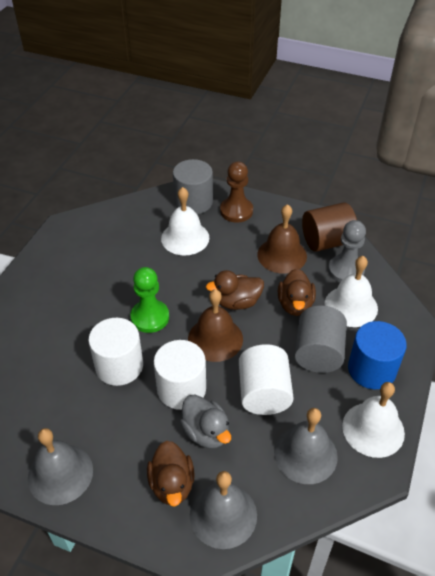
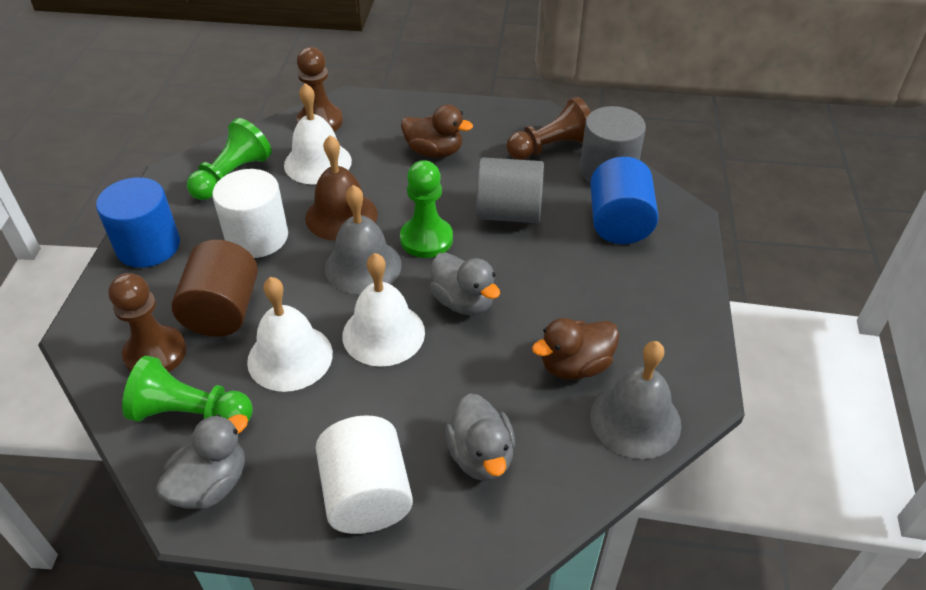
blue cylinder: [348,321,407,389] = 1 -> [96,177,180,268] [590,157,658,244] = 2
brown bell: [188,289,243,362] [257,204,307,274] = 2 -> [305,135,378,241] = 1
brown duck: [147,441,195,506] [206,270,264,310] [278,268,316,316] = 3 -> [401,104,473,158] [532,318,619,380] = 2
brown pawn: [220,161,253,223] = 1 -> [108,273,186,372] [297,47,343,132] [506,97,591,160] = 3
green pawn: [130,267,169,333] = 1 -> [122,356,253,422] [187,118,272,200] [400,160,453,258] = 3
grey bell: [28,428,93,505] [190,471,257,549] [274,408,338,484] = 3 -> [325,185,401,294] [590,341,681,459] = 2
grey duck: [180,394,231,449] = 1 -> [156,414,248,509] [430,252,500,315] [445,393,515,481] = 3
grey pawn: [328,220,366,282] = 1 -> none = 0
white cylinder: [88,318,143,386] [154,340,206,410] [239,344,294,415] = 3 -> [212,169,288,258] [316,415,413,534] = 2

